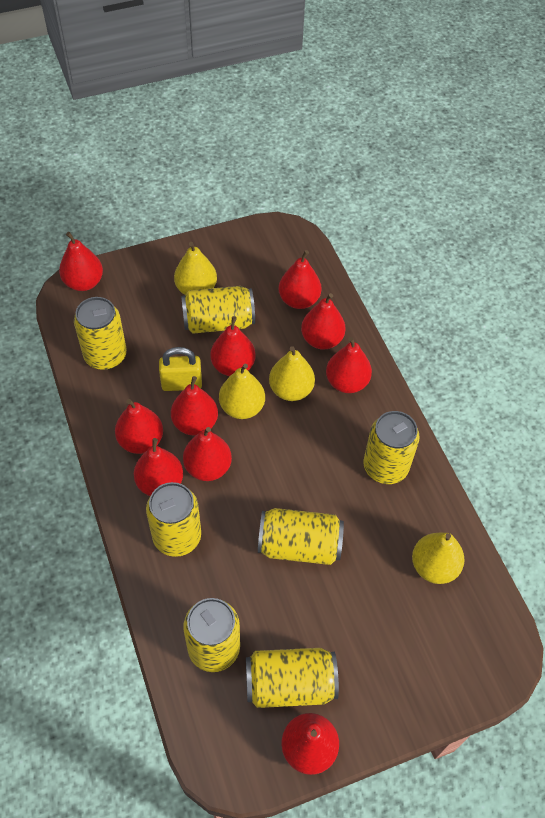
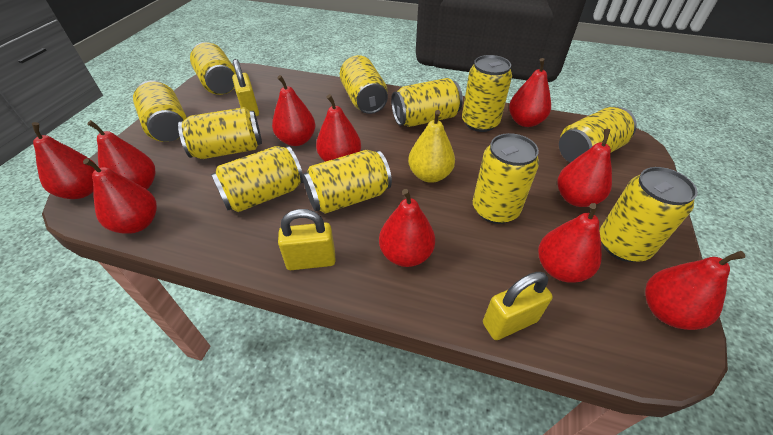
yellow can: [74,297,127,370] [146,482,201,557] [181,286,255,334] [183,598,240,672] [246,648,339,708] [258,508,344,565] [363,411,420,484] = 7 -> [133,80,187,142] [178,107,262,159] [190,42,236,95] [211,146,304,212] [303,150,392,214] [340,55,388,114] [391,78,463,127] [462,55,512,132] [473,133,539,224] [559,107,637,163] [599,167,698,262] = 11
yellow padlock: [159,347,202,391] = 1 -> [232,59,259,116] [278,209,336,270] [483,272,553,340] = 3
yellow pear: [174,242,217,295] [219,364,265,419] [269,346,315,401] [412,532,464,584] = 4 -> [408,110,455,183] = 1

